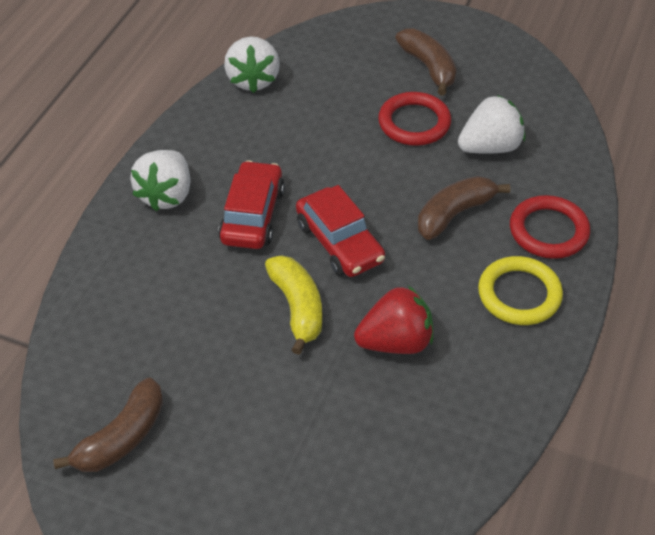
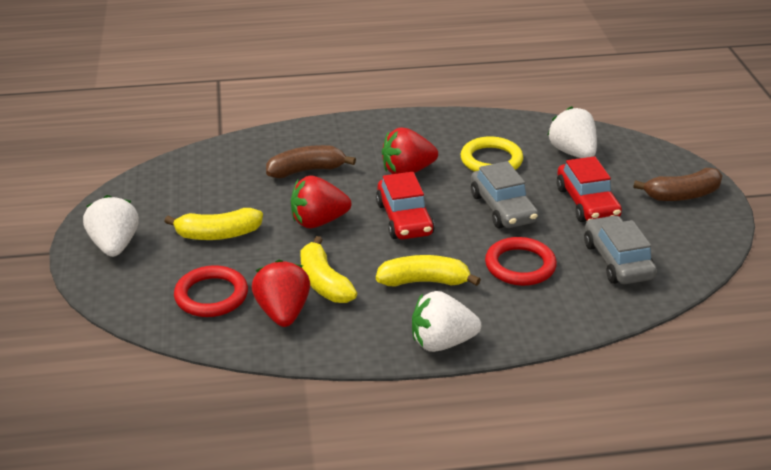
brown banana: [53,378,163,472] [395,28,456,96] [418,176,510,240] = 3 -> [266,145,356,178] [633,168,723,201] = 2
grey car: none = 0 -> [471,161,538,228] [584,215,657,284] = 2
red strawberry: [354,286,433,354] = 1 -> [252,260,310,327] [291,175,351,229] [382,127,438,174] = 3
yellow banana: [265,255,322,355] = 1 -> [164,208,263,240] [301,236,357,303] [376,255,481,287] = 3

